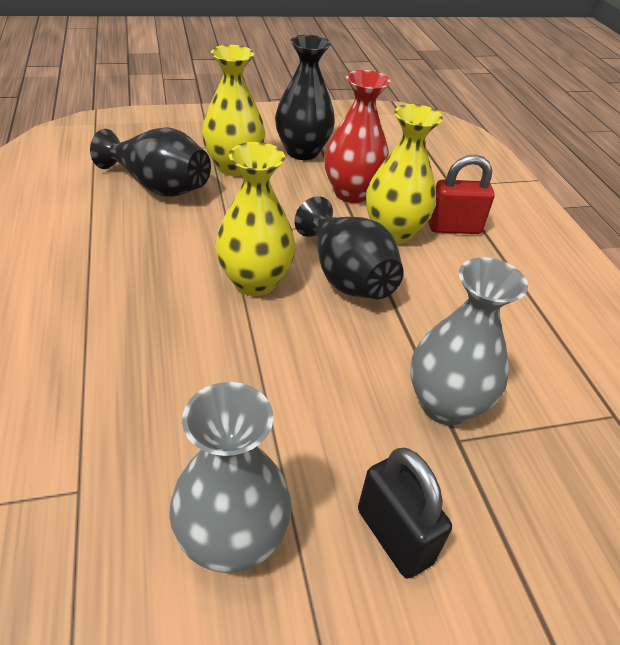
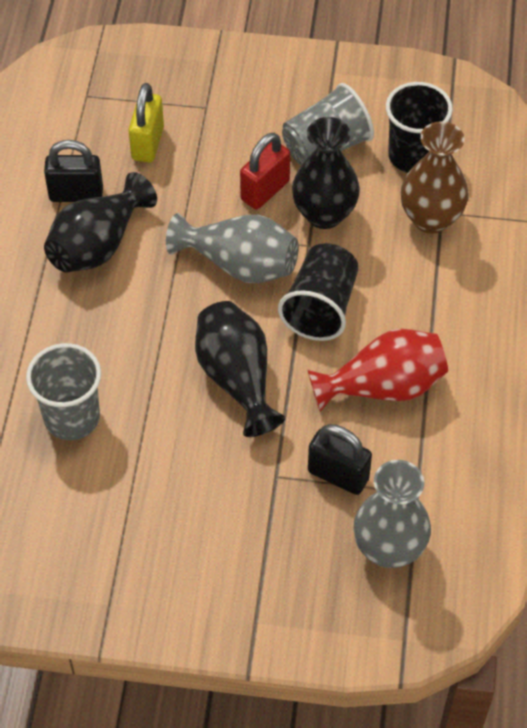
black cup: none = 0 -> [278,243,359,341] [386,82,453,173] = 2
black padlock: [358,448,452,579] = 1 -> [44,140,103,202] [308,424,372,495] = 2
brown vase: none = 0 -> [401,121,469,234] = 1
grey cup: none = 0 -> [26,343,101,440] [282,83,374,165] = 2
yellow padlock: none = 0 -> [129,83,164,163] = 1
yellow vase: [202,45,265,176] [215,142,296,296] [366,104,443,244] = 3 -> none = 0

